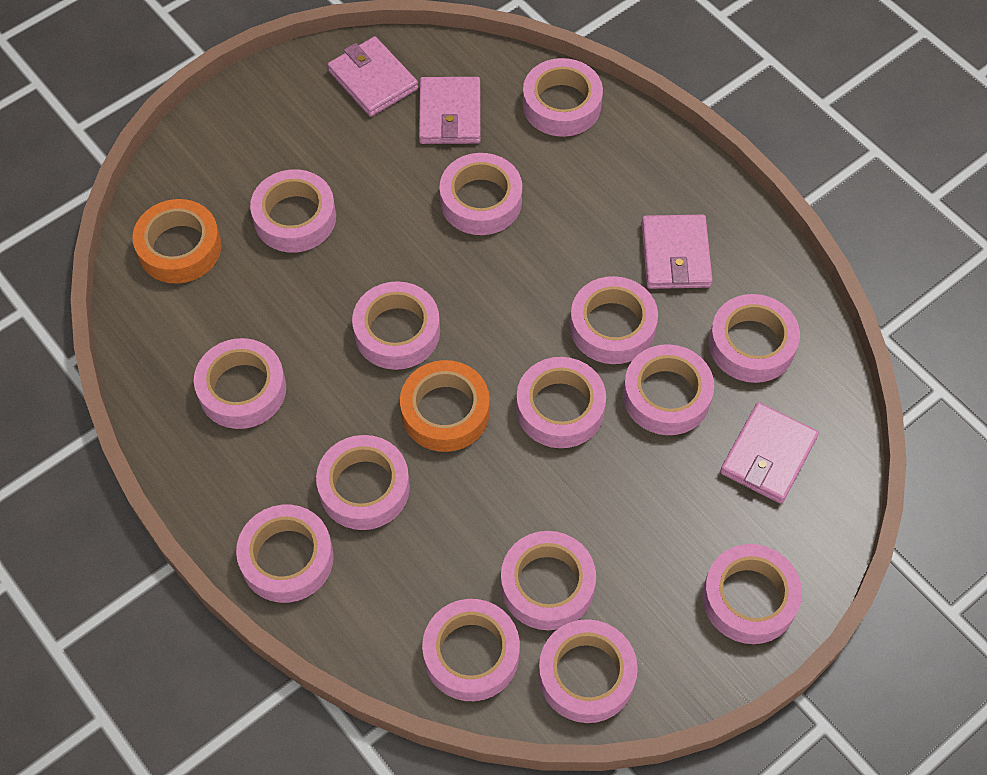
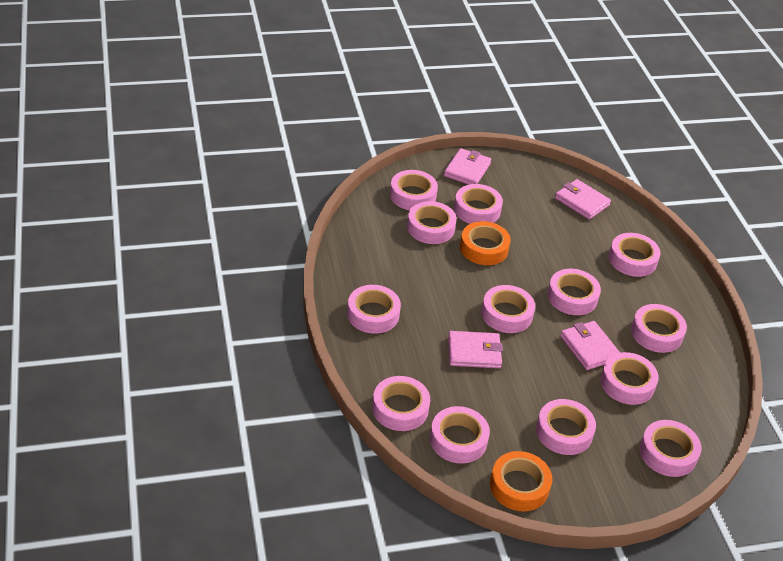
pink tape: [194,338,286,429] [236,505,334,603] [250,169,336,253] [316,435,410,530] [352,281,440,370] [422,599,520,701] [439,153,522,235] [501,531,596,630] [516,357,606,448] [523,58,603,137] [538,619,638,723] [570,276,658,364] [623,344,714,435] [702,544,802,644] [709,294,800,383] = 15 -> [347,285,401,334] [372,376,430,431] [390,170,438,210] [407,201,457,244] [430,406,490,464] [454,184,503,224] [481,285,535,333] [536,399,596,455] [547,269,601,315] [601,352,659,405] [609,233,661,277] [631,304,687,353] [640,420,701,477] = 13

